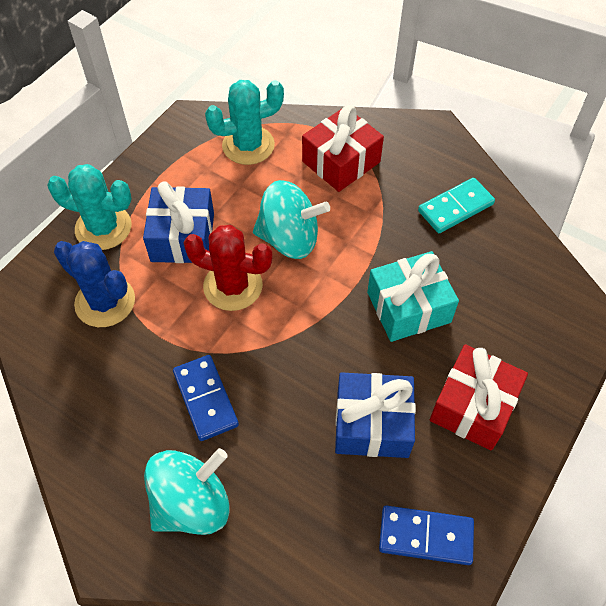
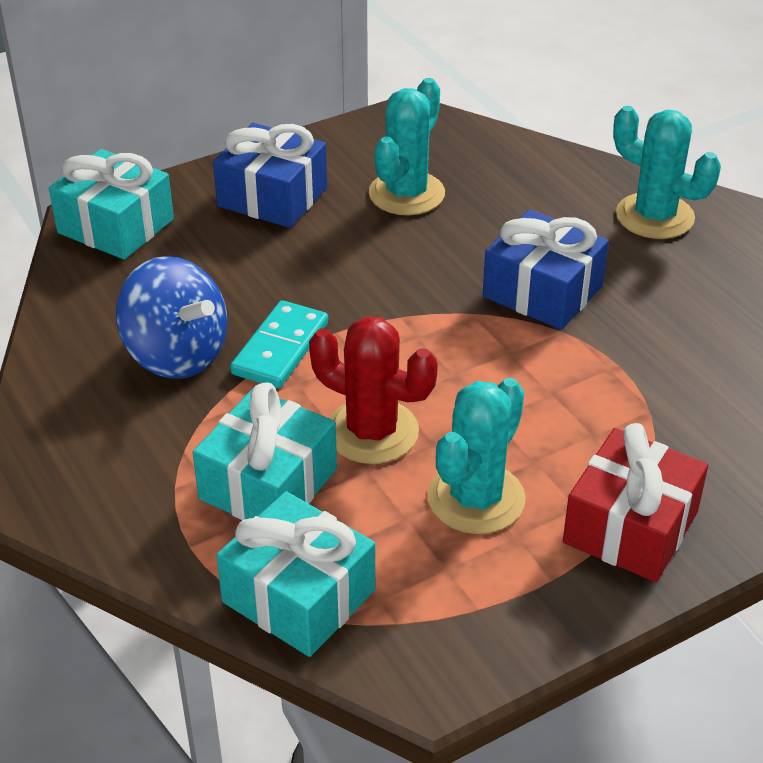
blue cactus: [54,241,135,327] = 1 -> none = 0
blue domino: [173,355,239,441] [379,506,474,565] = 2 -> none = 0
blue spinning top: none = 0 -> [116,256,227,379] = 1
red gift: [302,105,384,192] [430,344,528,451] = 2 -> [563,423,708,582] = 1
turquoise cactus: [47,164,132,250] [205,80,284,165] = 2 -> [368,78,445,215] [428,378,526,534] [613,106,721,239] = 3
turquoise gift: [367,251,459,342] = 1 -> [49,149,174,260] [193,382,337,520] [216,491,375,657] = 3
turquoise spinning top: [144,448,230,535] [253,180,330,259] = 2 -> none = 0

